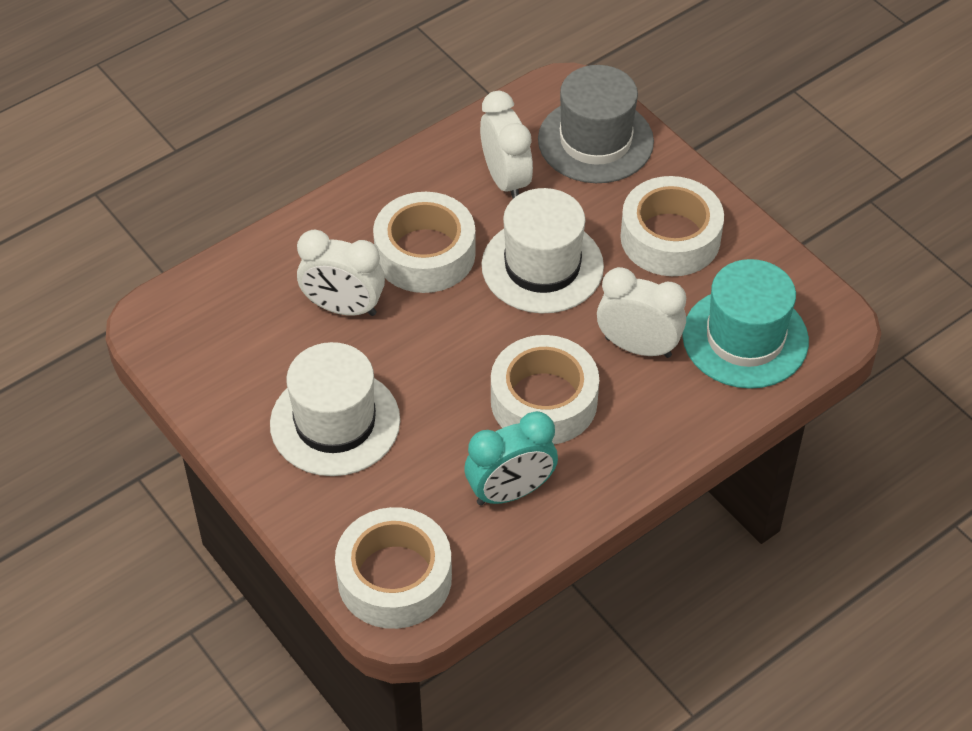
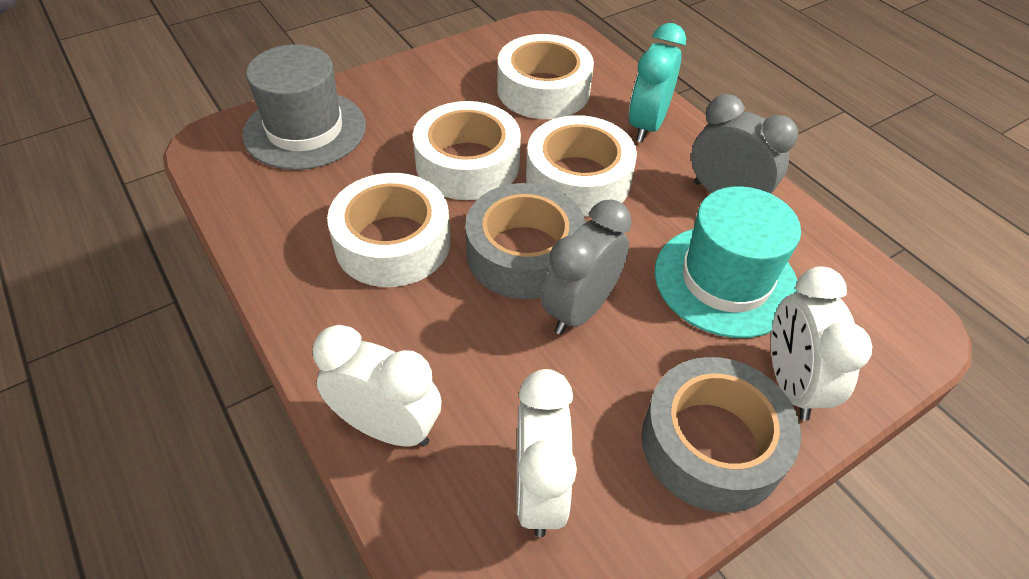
grey clock: none = 0 -> [541,199,632,335] [691,94,798,194] = 2
grey tape: none = 0 -> [465,183,586,299] [642,357,801,513] = 2
white hat: [270,342,400,476] [482,188,604,314] = 2 -> none = 0

